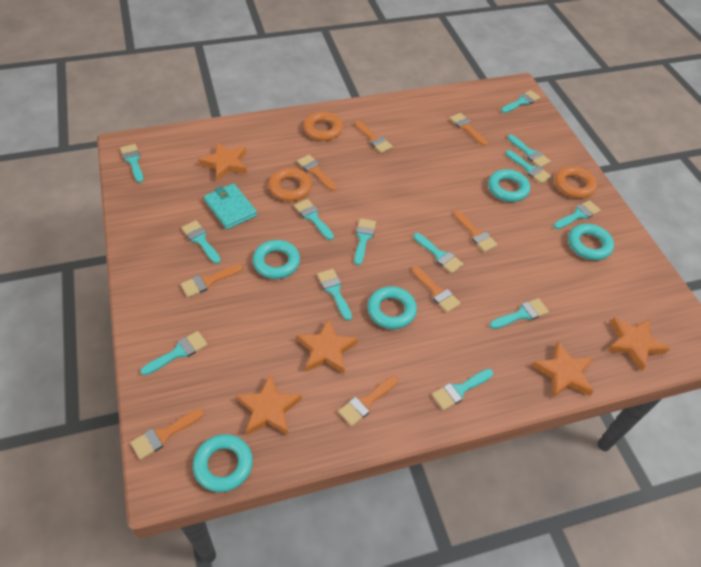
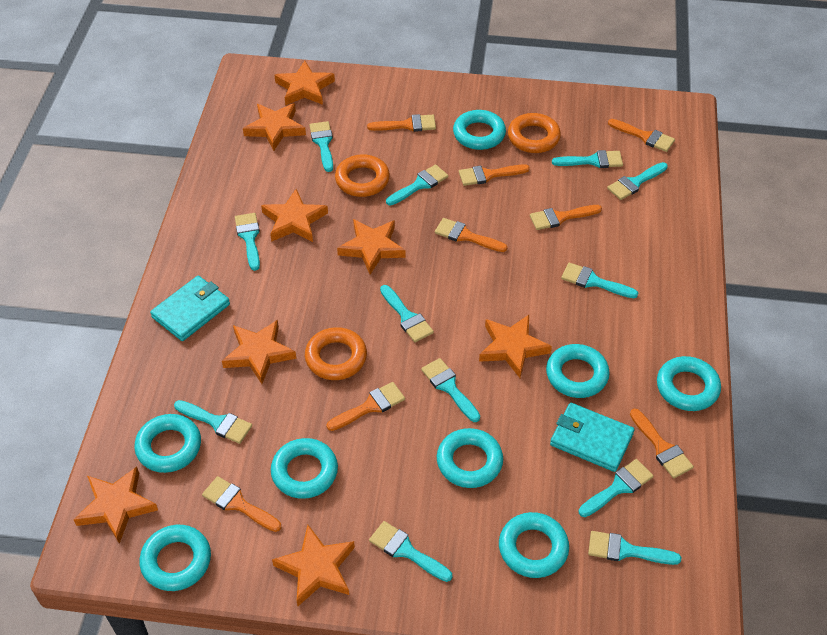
orange star: [198,142,247,181] [236,375,302,435] [297,319,358,374] [532,341,594,398] [607,317,670,371] = 5 -> [73,467,158,544] [222,320,296,384] [243,103,306,151] [261,189,328,242] [272,525,355,606] [274,61,335,106] [337,219,406,275] [479,315,552,378] = 8
turquoise brush: [120,144,144,183] [140,331,208,375] [181,220,221,264] [294,199,334,240] [317,269,352,321] [354,218,376,266] [413,233,463,274] [432,369,493,410] [489,298,549,329] [501,90,540,113] [505,150,551,184] [508,135,551,167] [553,200,601,229] = 13 -> [174,400,252,444] [235,213,260,271] [309,121,333,172] [369,521,452,582] [380,285,434,342] [386,164,448,206] [421,358,480,422] [552,150,623,168] [561,263,638,298] [579,459,654,517] [588,531,681,565] [607,162,668,200] = 12
turquoise ring: [193,434,253,492] [252,240,300,279] [367,286,417,329] [488,169,530,202] [568,224,614,260] = 5 -> [134,414,201,473] [139,525,211,591] [271,438,338,499] [437,428,503,488] [453,110,506,150] [499,512,569,578] [546,344,610,398] [657,356,721,411] = 8
turquoise wallet: [204,183,257,229] = 1 -> [150,276,230,341] [550,403,634,472] = 2

